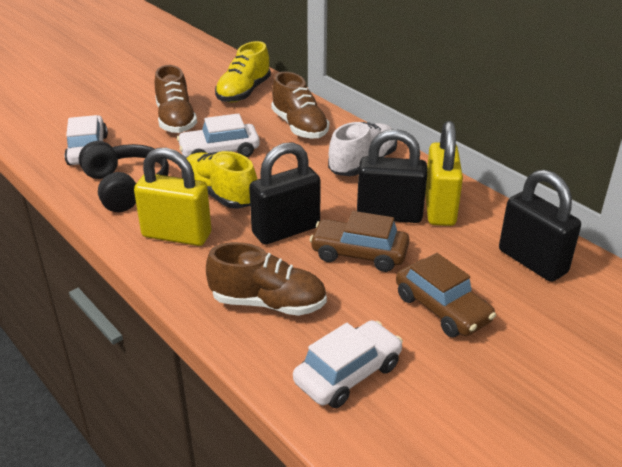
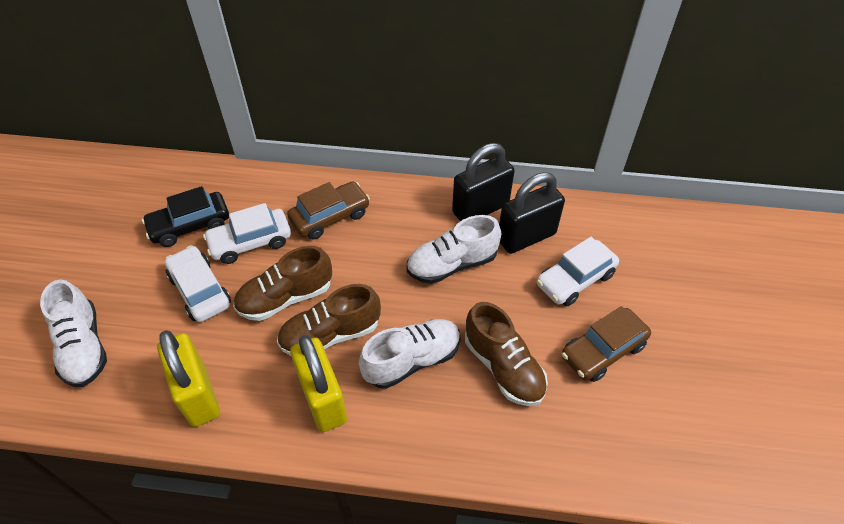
black car: none = 0 -> [142,186,229,247] = 1
black headphones: [79,141,169,212] = 1 -> none = 0
black padlock: [249,142,321,245] [357,129,427,223] [499,169,581,282] = 3 -> [452,143,515,221] [499,172,565,254] = 2
white shoe: [328,122,397,176] = 1 -> [40,280,107,387] [359,319,461,389] [407,215,501,284] = 3
yellow shoe: [181,151,258,209] [215,41,271,103] = 2 -> none = 0

